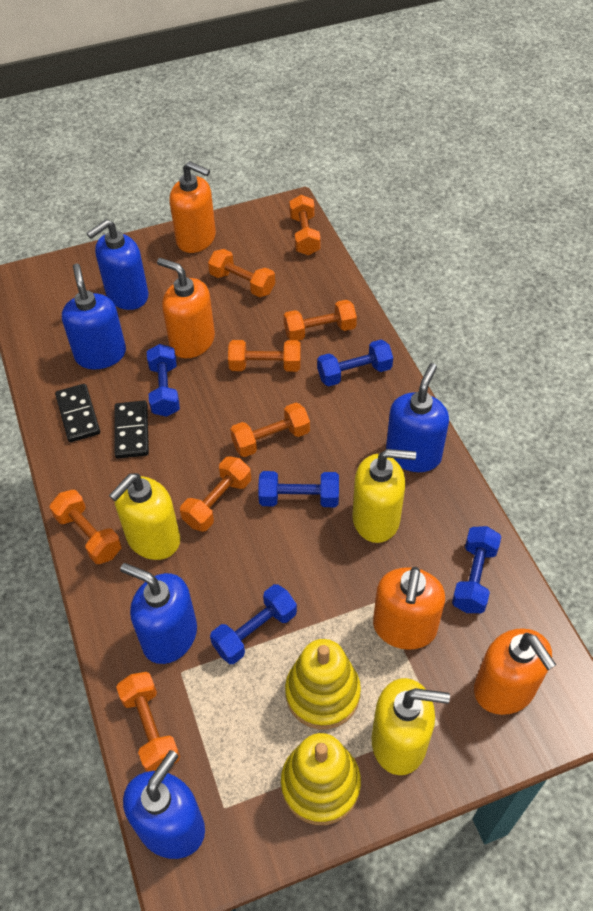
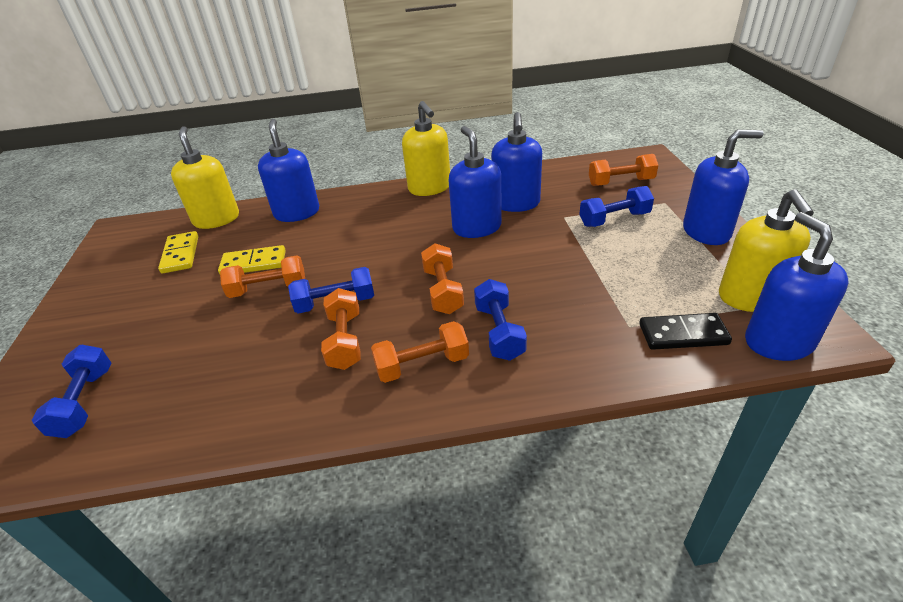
black domino: [55,384,100,442] [115,401,149,459] = 2 -> [639,313,732,350] = 1
blue dumbbell: [147,344,180,417] [210,584,297,664] [258,471,339,507] [317,340,393,386] [452,526,501,613] = 5 -> [32,345,111,438] [288,267,374,314] [474,279,527,361] [579,186,654,227] = 4
orange dumbbell: [50,490,122,564] [116,672,180,772] [180,456,251,532] [208,249,275,297] [228,340,301,372] [230,403,310,457] [284,300,357,341] [289,195,321,256] = 8 -> [220,256,305,298] [321,288,361,370] [371,321,469,383] [421,243,464,314] [589,154,658,186] = 5
orange soap dispenser: [157,258,215,358] [169,161,216,253] [373,567,445,650] [474,628,556,715] = 4 -> none = 0
yellow domino: none = 0 -> [158,231,198,273] [218,245,286,274] = 2
yellow stacking toy: [281,733,361,825] [285,639,361,729] = 2 -> none = 0

